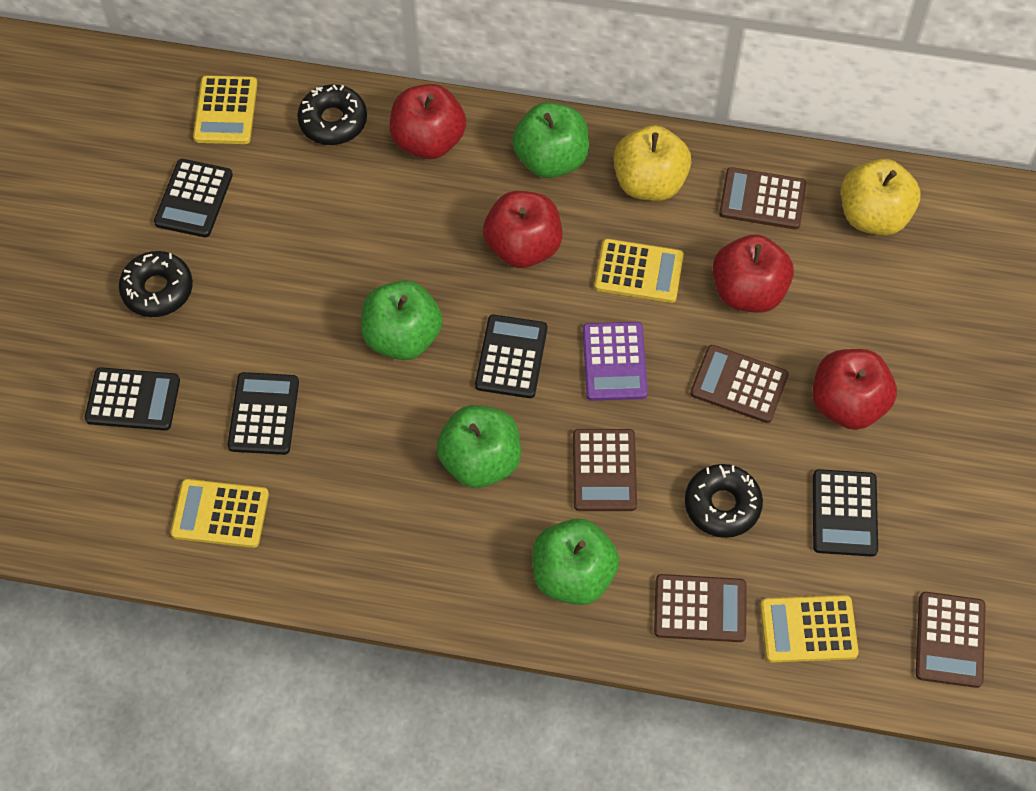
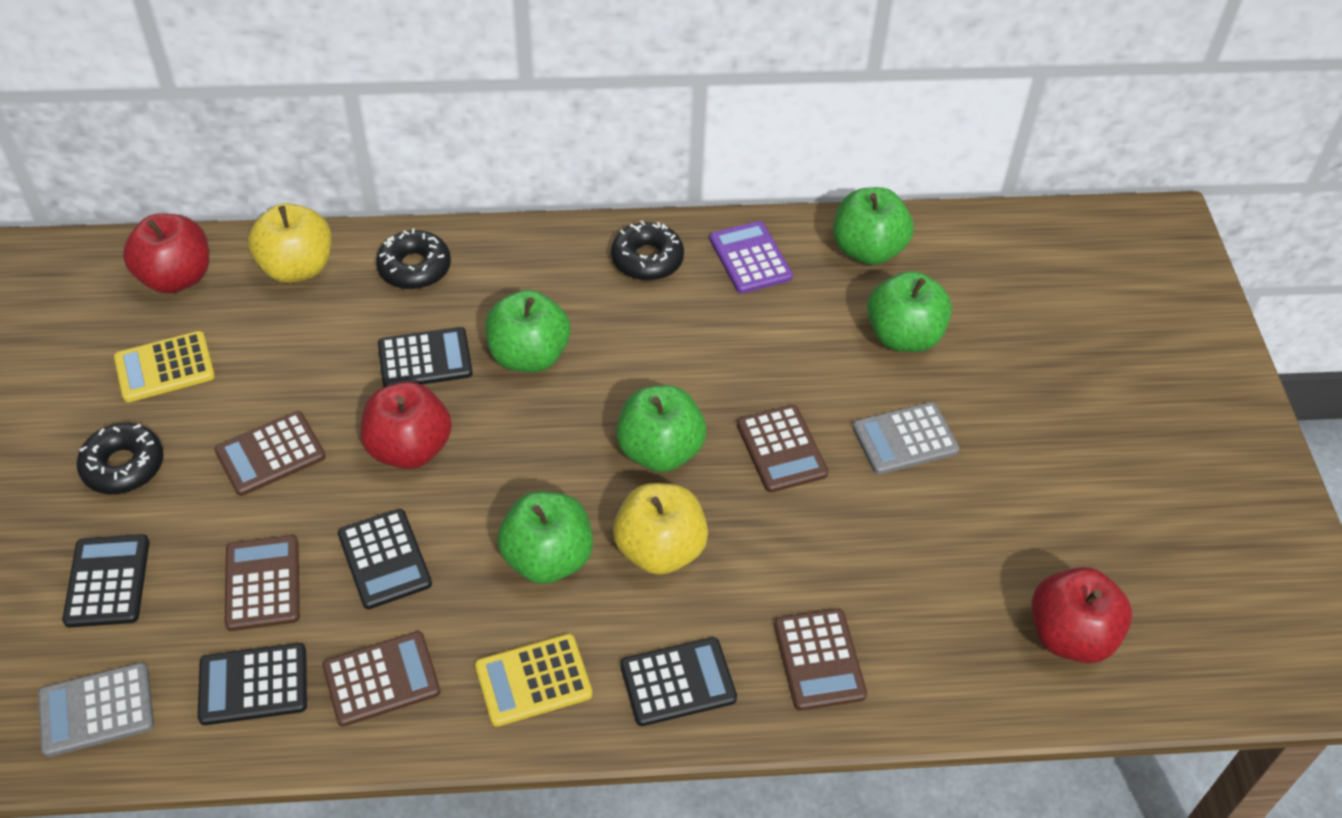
green apple: [361,280,442,360] [436,405,521,488] [512,102,589,178] [532,519,619,605] = 4 -> [485,290,570,372] [497,491,593,584] [616,385,706,472] [833,187,914,265] [867,271,952,352] = 5
grey calculator: none = 0 -> [38,663,154,757] [852,402,960,475] = 2
red apple: [390,84,466,159] [483,191,562,268] [713,235,794,313] [812,349,897,430] = 4 -> [123,213,209,294] [361,382,452,469] [1032,567,1132,663] = 3
yellow calculator: [171,479,269,548] [193,75,257,144] [594,239,684,303] [760,595,859,663] = 4 -> [114,331,215,402] [475,634,592,727] = 2

